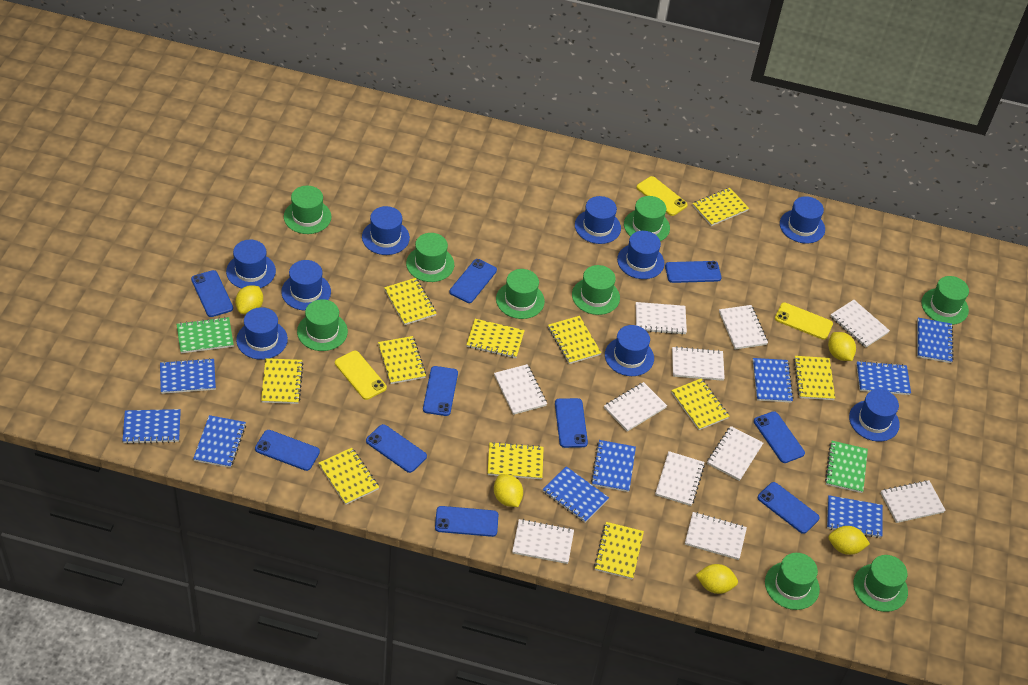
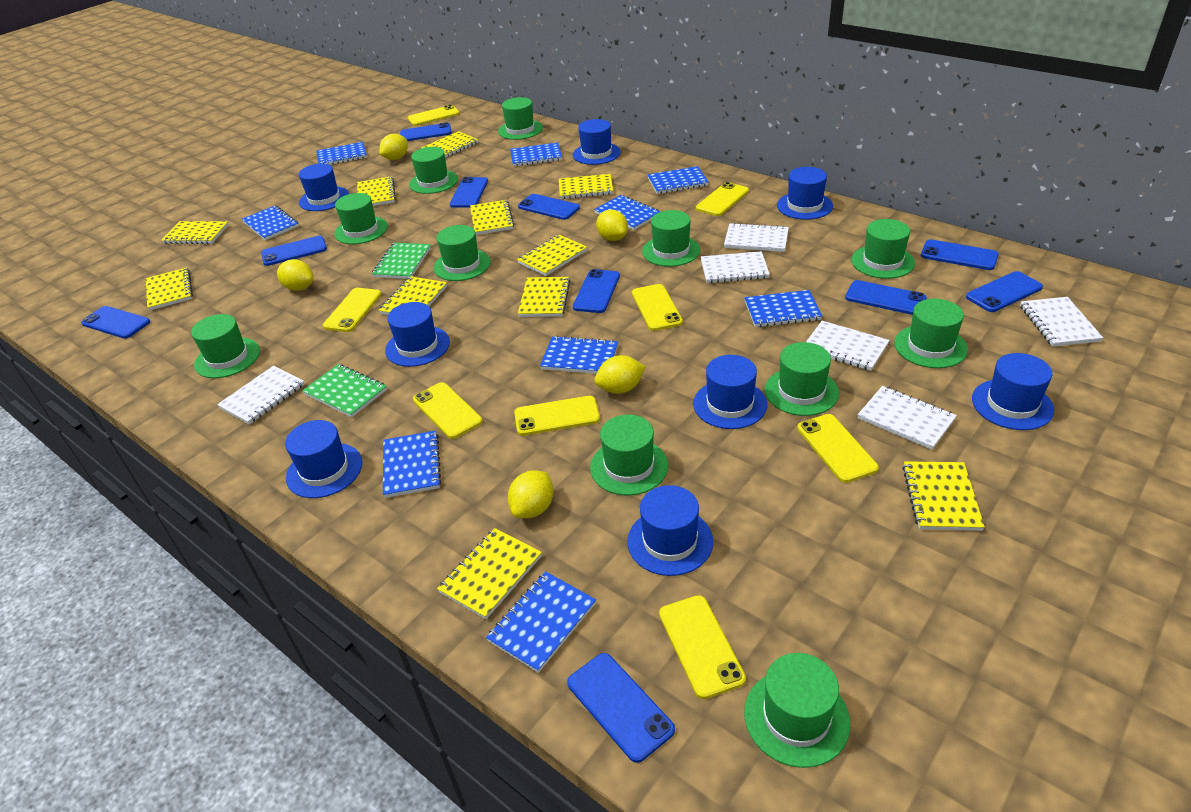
blue hat: [226,240,276,289] [236,307,288,360] [281,260,331,311] [362,206,410,255] [575,196,621,244] [605,325,654,376] [617,231,665,279] [780,196,825,243] [849,389,900,442] = 9 -> [285,420,362,498] [299,164,349,211] [385,302,450,367] [573,119,621,165] [627,485,713,576] [693,355,767,429] [777,167,833,220] [972,353,1054,430] = 8
green hat: [284,186,331,234] [297,299,348,351] [406,233,454,282] [496,269,545,319] [572,265,620,315] [624,196,670,241] [765,553,820,610] [853,555,908,612] [921,276,969,325] = 9 -> [191,314,260,378] [334,193,388,244] [409,147,458,194] [433,225,491,281] [498,97,543,140] [590,415,668,495] [642,210,700,267] [744,653,850,768] [765,342,839,416] [851,219,915,279] [894,299,968,368] = 11
white notebook: [494,364,547,415] [512,519,574,564] [604,382,667,432] [636,302,687,334] [655,451,705,506] [672,346,725,381] [685,512,747,560] [707,426,763,481] [719,305,768,349] [830,300,890,348] [881,480,946,523] = 11 -> [217,366,305,425] [701,251,770,283] [724,223,789,252] [806,321,890,371] [858,386,957,450] [1020,297,1103,347] = 6
yellow phone: [335,351,387,400] [636,176,688,216] [775,302,833,340] = 3 -> [323,288,382,332] [408,105,460,126] [413,382,483,439] [514,396,600,436] [632,284,683,331] [659,595,746,699] [696,182,749,216] [797,414,879,483] = 8

